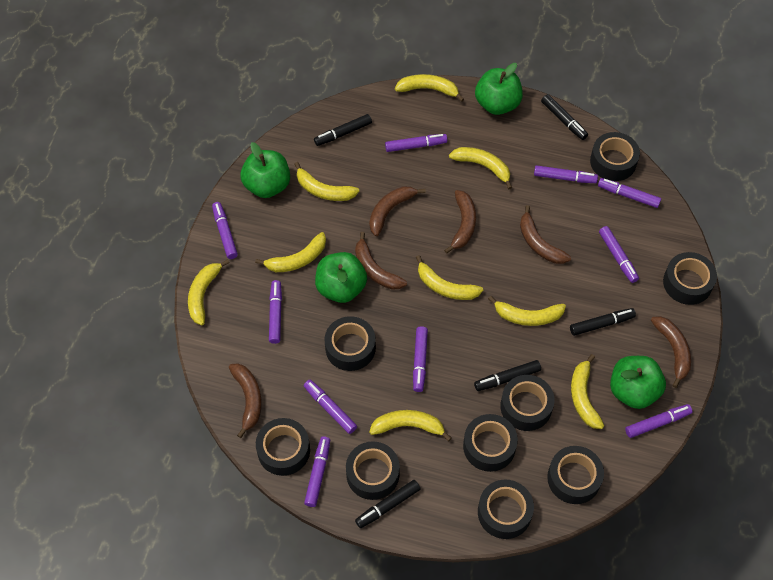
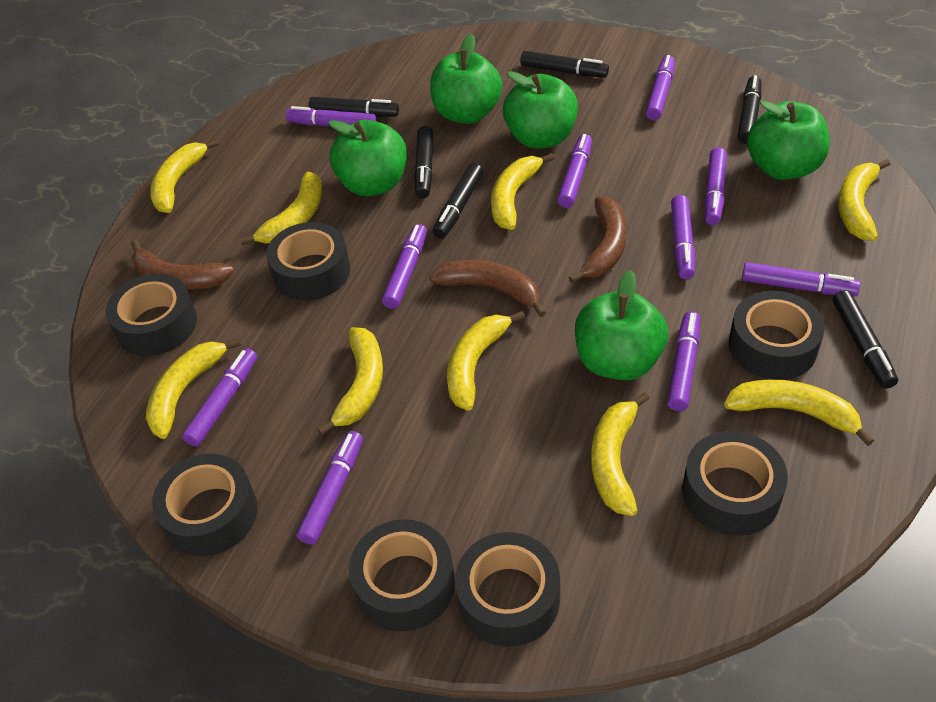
black marker: [314,114,372,146] [355,480,420,528] [474,360,541,391] [541,94,588,140] [570,308,636,336] = 5 -> [309,97,399,117] [414,126,433,198] [433,163,483,239] [520,51,609,77] [738,75,761,144] [833,290,898,389] = 6
black tape: [256,418,310,476] [325,316,376,371] [346,441,400,500] [463,414,518,472] [478,480,534,539] [500,375,555,431] [547,446,604,504] [590,132,640,181] [663,252,717,305] = 9 -> [106,274,197,356] [152,454,258,556] [266,222,350,301] [349,519,455,632] [455,532,560,647] [682,431,788,536] [729,291,825,380] = 7
brown banana: [229,363,262,438] [355,232,407,290] [369,186,426,236] [444,190,476,254] [520,205,571,264] [651,316,691,388] = 6 -> [131,240,234,290] [429,260,546,317] [568,197,627,283] = 3
green apple: [240,142,290,198] [315,252,367,303] [475,63,523,115] [610,356,666,409] = 4 -> [328,120,407,196] [430,34,502,124] [503,71,578,149] [575,270,668,380] [747,101,830,180] = 5

